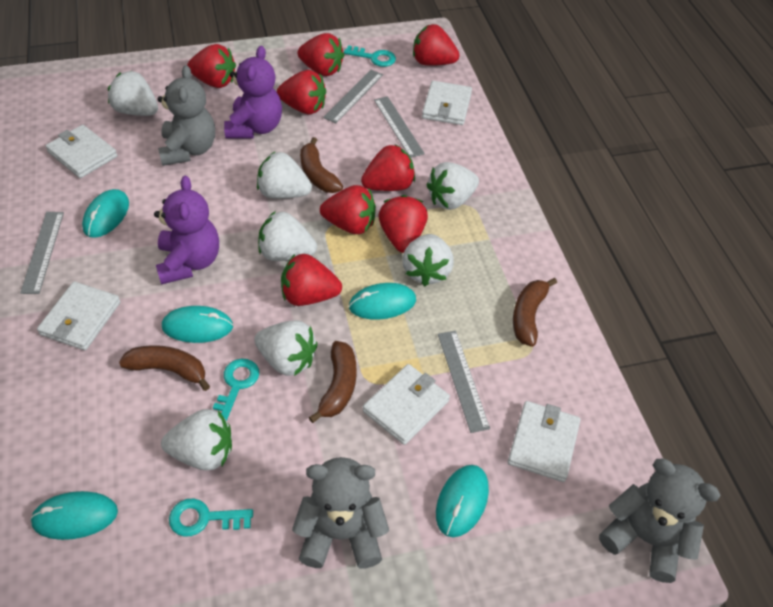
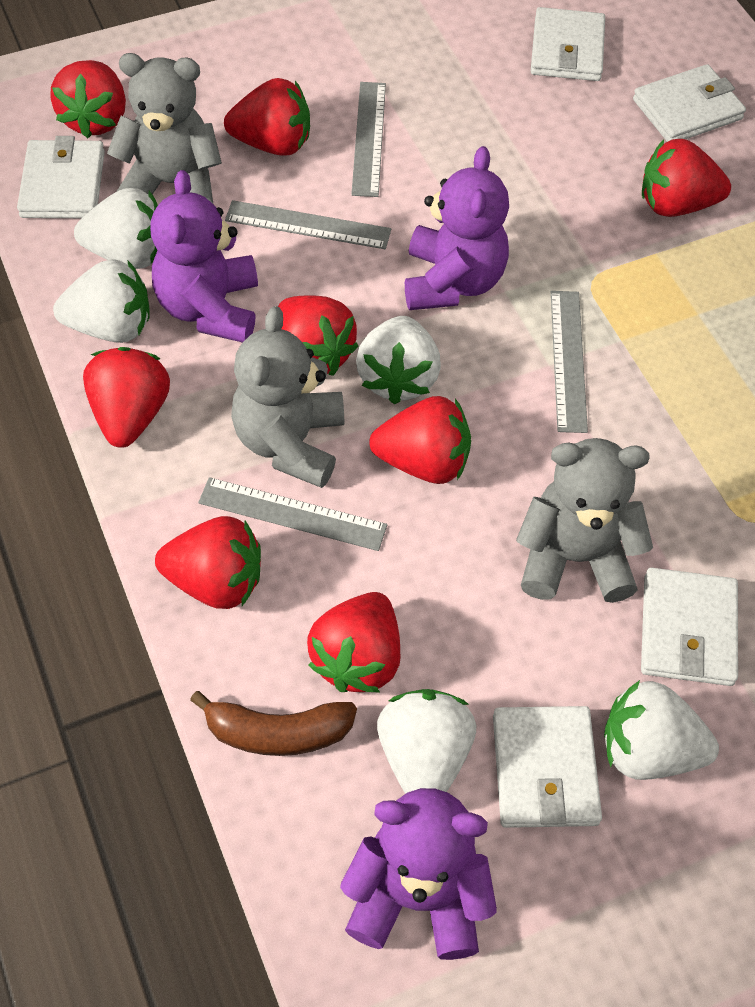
brown banana: [119,345,210,391] [300,137,343,193] [309,341,356,423] [513,278,557,347] = 4 -> [190,691,357,756] = 1
purple teddy bear: [154,176,219,285] [224,46,282,138] = 2 -> [150,170,258,343] [340,788,497,960] [405,146,509,310] = 3
turquoise key: [169,498,253,537] [213,359,259,421] [344,45,396,67] = 3 -> none = 0
turquoise mouse: [30,491,118,540] [82,189,129,238] [162,306,233,343] [349,283,416,320] [436,465,489,537] = 5 -> none = 0
white strawberry: [108,71,158,116] [161,409,232,471] [254,321,318,376] [257,151,312,199] [258,211,317,261] [402,234,454,286] [426,162,479,210] = 7 -> [53,259,150,343] [74,188,158,269] [356,316,441,404] [377,689,476,794] [604,680,719,780] = 5

